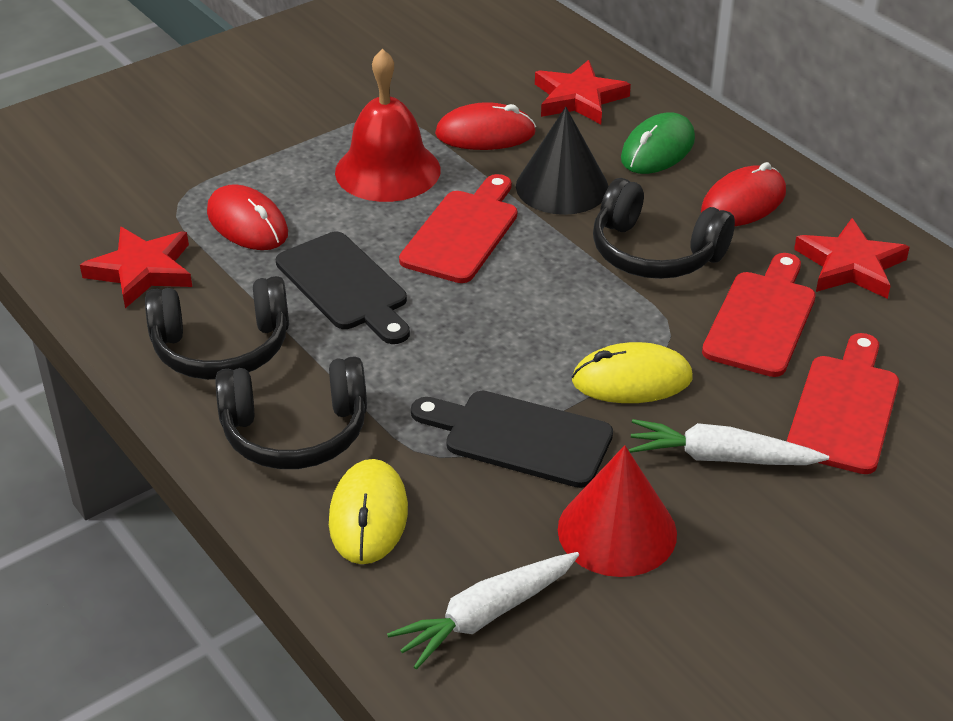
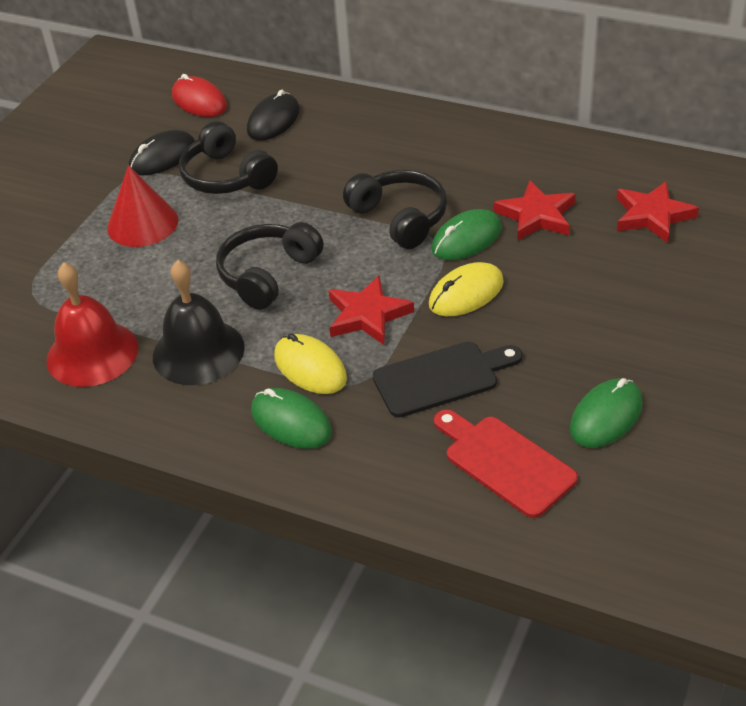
black bell: none = 0 -> [153,260,245,385] = 1
black cone: [516,107,609,215] = 1 -> none = 0
black cutting board: [276,232,410,344] [411,391,613,488] = 2 -> [373,342,522,418] = 1
black mouse: none = 0 -> [129,130,195,175] [247,90,300,141] = 2
green mouse: [621,112,695,174] = 1 -> [251,388,332,449] [431,209,502,260] [570,378,643,448] = 3
red cutting board: [399,174,517,283] [702,253,816,377] [787,333,899,474] = 3 -> [434,409,578,518] = 1
red mouse: [207,184,288,250] [435,102,536,150] [701,162,786,226] = 3 -> [172,74,227,117] = 1
white carrot: [387,552,579,670] [629,419,829,465] = 2 -> none = 0

